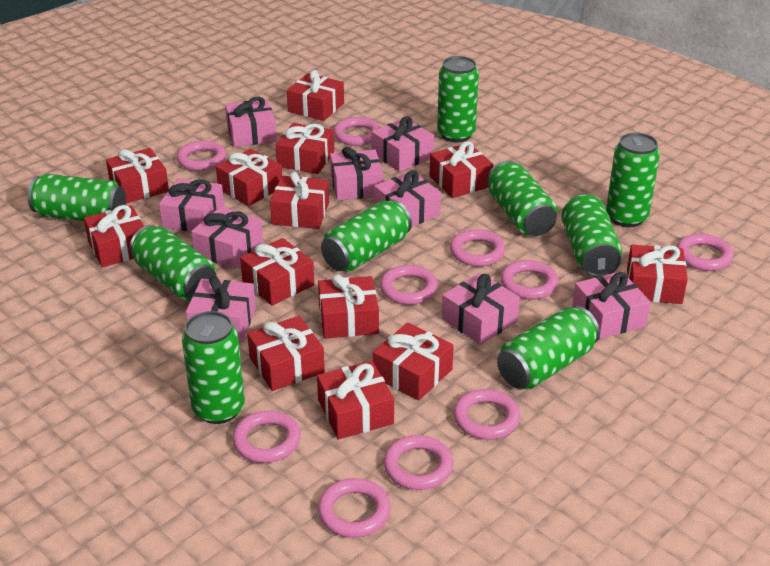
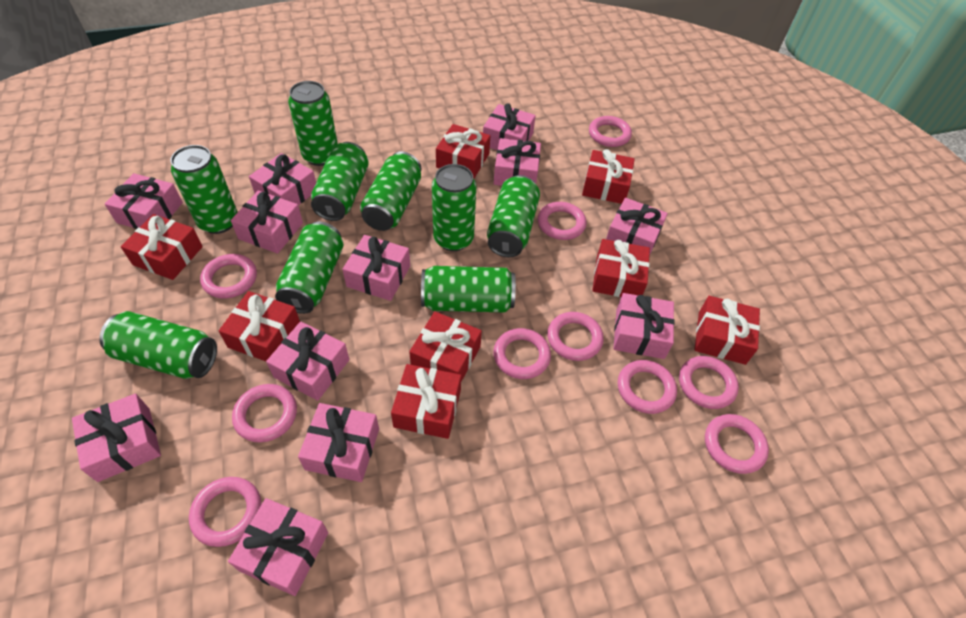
pink gift: [159,178,224,231] [186,276,256,342] [191,206,263,269] [225,97,277,147] [330,147,383,200] [372,116,434,172] [374,170,441,227] [442,273,520,345] [572,271,651,339] = 9 -> [72,394,161,482] [105,173,183,229] [228,498,328,596] [231,190,303,254] [249,153,316,205] [266,322,349,401] [298,403,379,482] [343,235,410,301] [483,103,536,150] [494,138,541,186] [606,198,668,256] [613,293,675,359] = 12
red gift: [84,205,144,267] [106,148,169,204] [216,149,282,206] [240,238,314,306] [247,316,325,391] [270,172,329,229] [276,123,334,174] [287,70,344,121] [317,361,394,440] [318,275,379,339] [373,322,454,401] [430,141,493,198] [627,245,688,304] = 13 -> [121,214,203,280] [219,291,300,361] [391,364,461,439] [409,311,482,382] [436,124,490,178] [582,149,635,204] [592,239,650,297] [695,296,760,365] = 8

